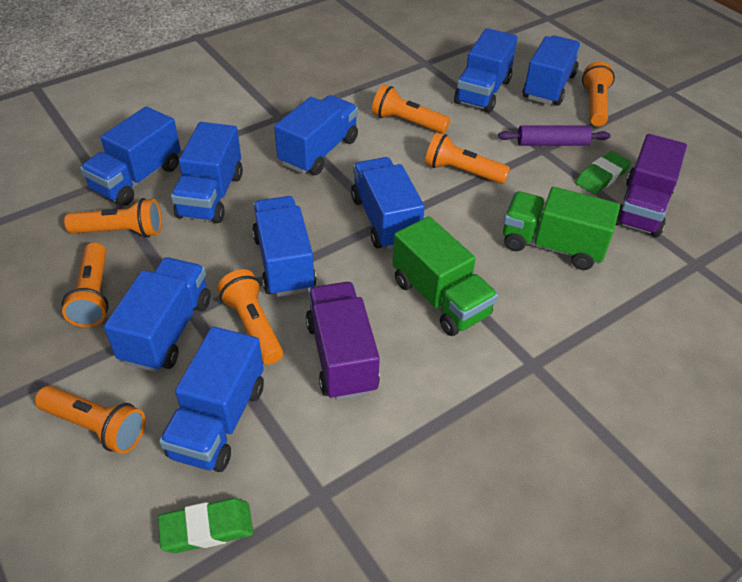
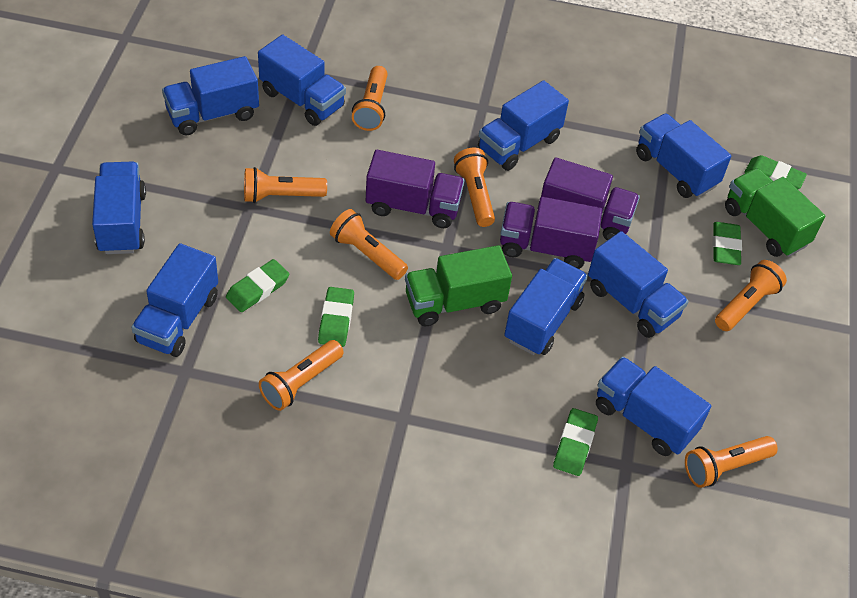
green eraser: [158,498,253,553] [575,151,631,194] = 2 -> [226,259,289,312] [318,287,354,347] [553,408,598,476] [713,222,742,265] [744,155,807,189] = 5
purple rolling pin: [498,125,610,146] = 1 -> none = 0
purple truck: [306,282,380,401] [616,134,687,237] = 2 -> [366,150,465,228] [500,197,602,269] [541,158,640,241] = 3

